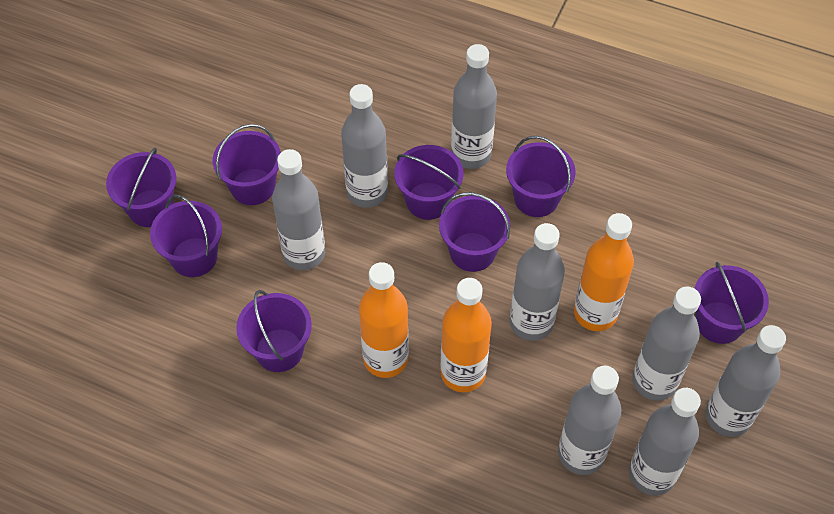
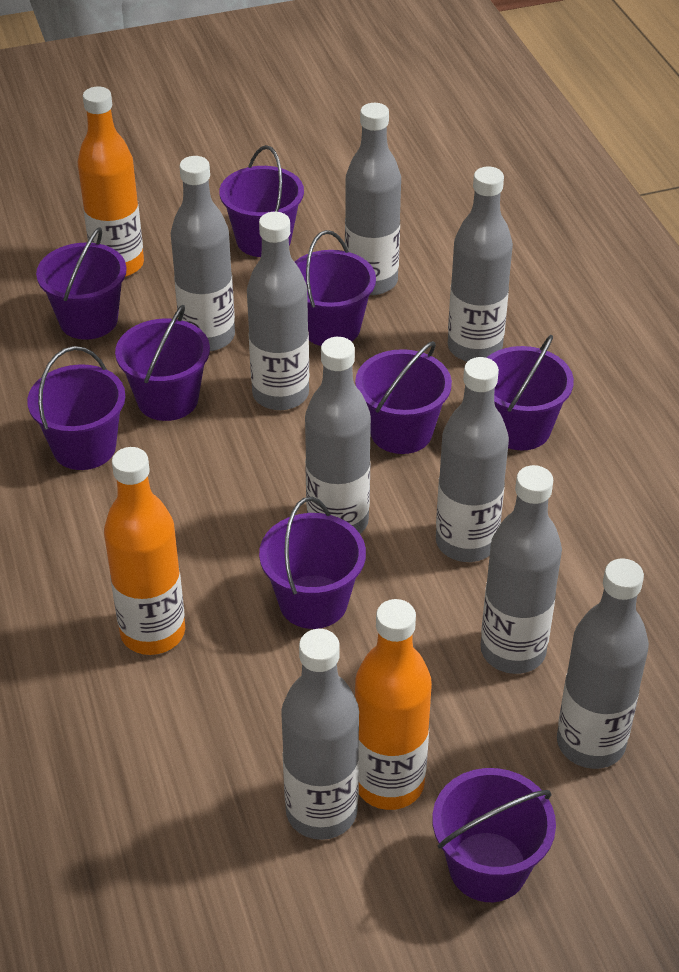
grey bottle: [272,149,325,270] [341,84,388,208] [451,44,497,169] [510,223,565,341] [558,366,622,475] [629,388,701,496] [632,287,701,401] [705,325,786,437] = 8 -> [171,156,235,351] [247,212,309,410] [281,629,359,840] [305,337,371,534] [345,103,401,295] [436,357,509,562] [448,167,513,362] [480,465,562,674] [557,558,649,769] = 9
purple bucket: [106,147,176,227] [150,195,222,277] [213,124,281,205] [236,290,312,372] [394,145,463,220] [439,192,510,272] [506,136,575,217] [694,262,769,344] = 8 -> [27,346,125,470] [36,227,127,340] [115,305,210,421] [219,145,304,257] [259,497,366,629] [295,230,376,346] [355,341,452,454] [432,768,556,902] [487,335,574,450] = 9

